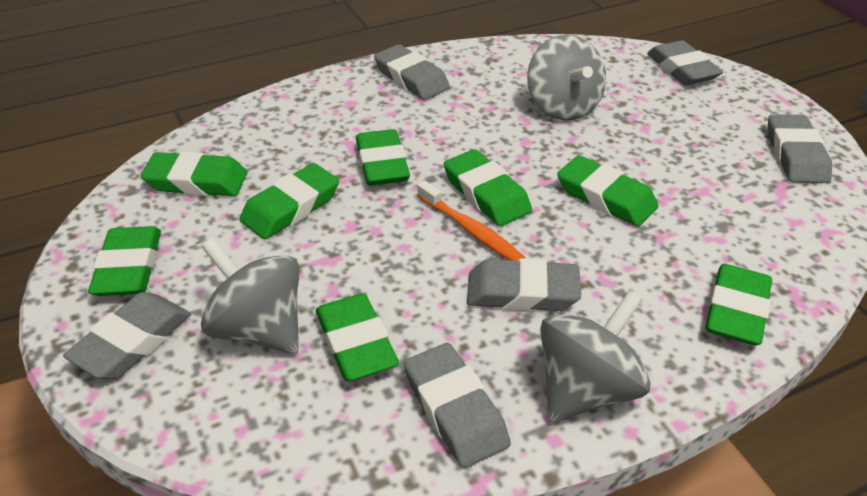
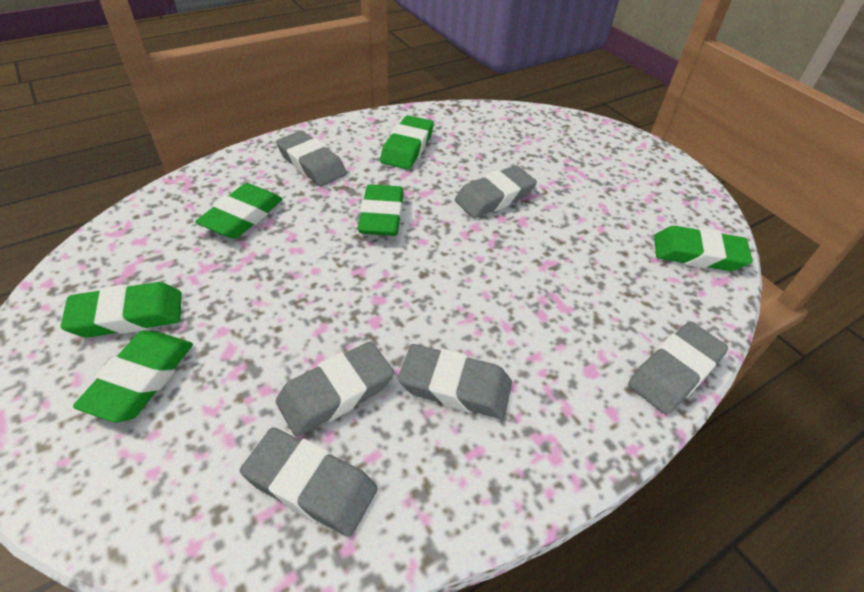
green eraser: [88,226,161,296] [140,151,247,196] [240,163,339,239] [316,293,399,381] [356,129,410,186] [444,149,532,226] [557,155,659,227] [705,264,772,346] = 8 -> [61,282,182,338] [73,331,193,422] [195,183,283,239] [357,184,404,236] [380,115,434,170] [654,226,753,271] = 6
grey spinning top: [201,238,299,354] [527,35,606,120] [540,290,651,422] = 3 -> none = 0
orange toothbrush: [417,181,525,261] = 1 -> none = 0

